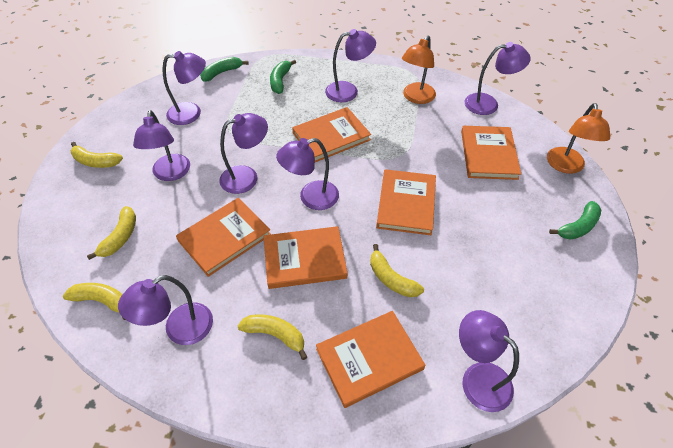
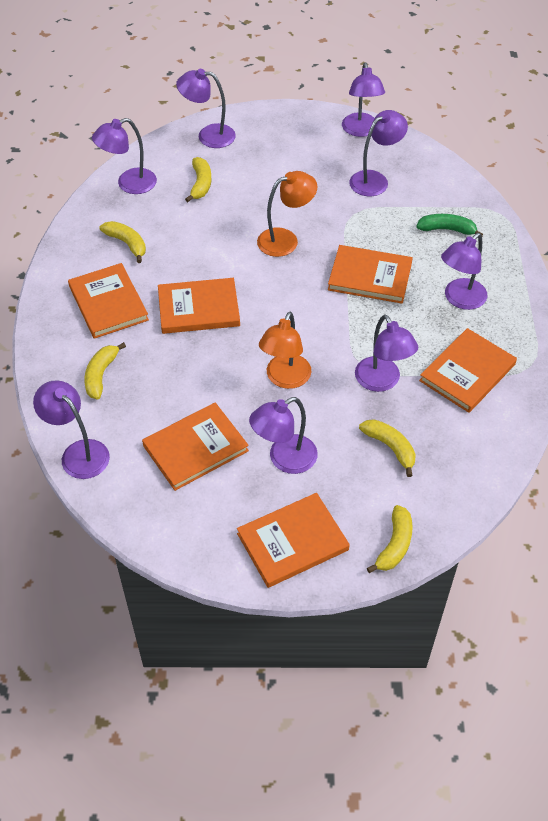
green banana: [200,57,249,82] [270,60,296,94] [549,201,601,240] = 3 -> [416,214,483,236] = 1

